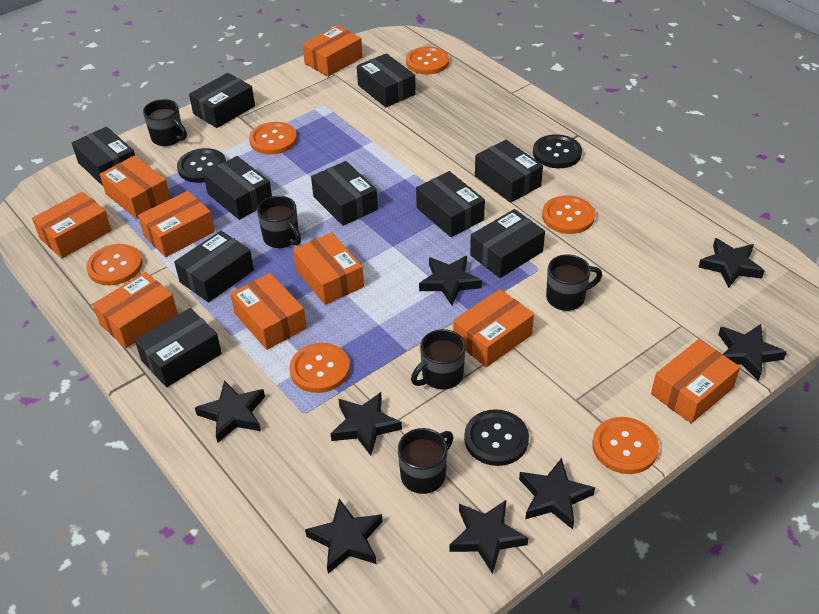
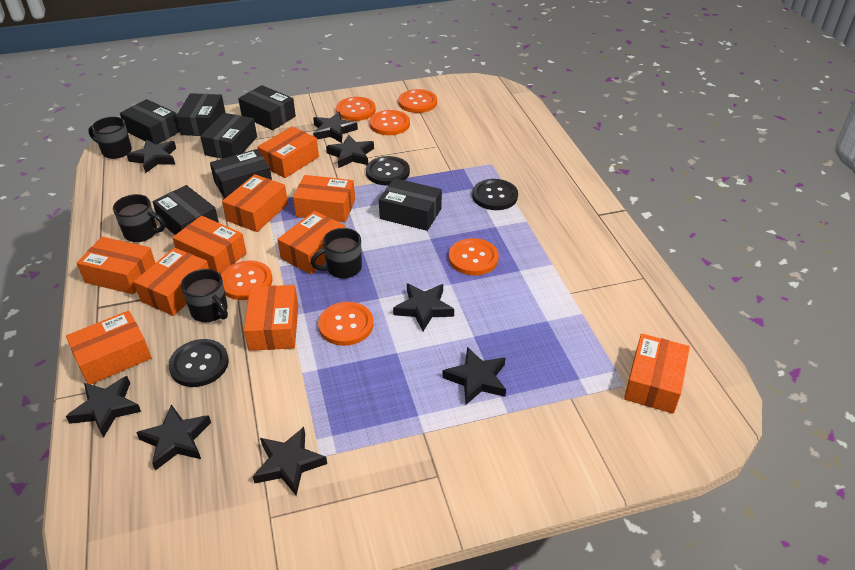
black box: [72,127,135,186] [135,308,222,387] [174,231,254,302] [189,73,255,128] [203,156,272,220] [311,161,378,226] [357,53,416,107] [416,171,485,237] [470,209,545,278] [475,140,543,203] = 10 -> [120,99,180,145] [152,185,219,235] [176,93,226,136] [200,113,257,159] [210,149,272,199] [238,85,296,130] [379,178,442,231] = 7
black mug: [143,99,187,146] [257,196,301,248] [398,428,454,494] [411,329,466,390] [546,255,602,311] = 5 -> [88,117,132,159] [113,194,165,242] [181,269,228,322] [311,228,362,279] = 4
orange box: [32,191,112,258] [93,272,178,348] [100,156,171,219] [138,191,215,257] [230,273,307,350] [293,232,364,305] [302,26,363,77] [453,289,534,367] [651,339,740,424] = 9 -> [66,311,151,385] [77,237,155,294] [134,248,209,316] [172,216,247,275] [222,174,288,232] [244,285,298,351] [257,126,319,178] [277,211,345,274] [293,175,355,222] [624,334,690,414] = 10

